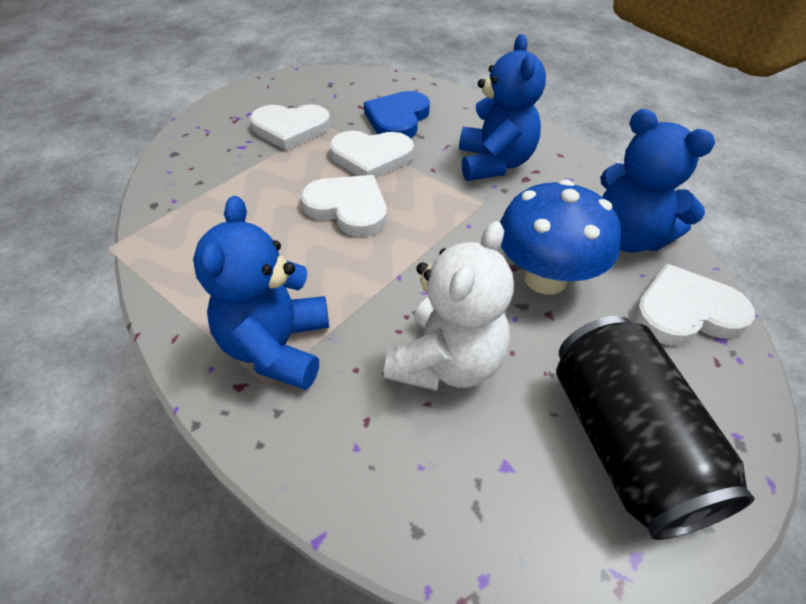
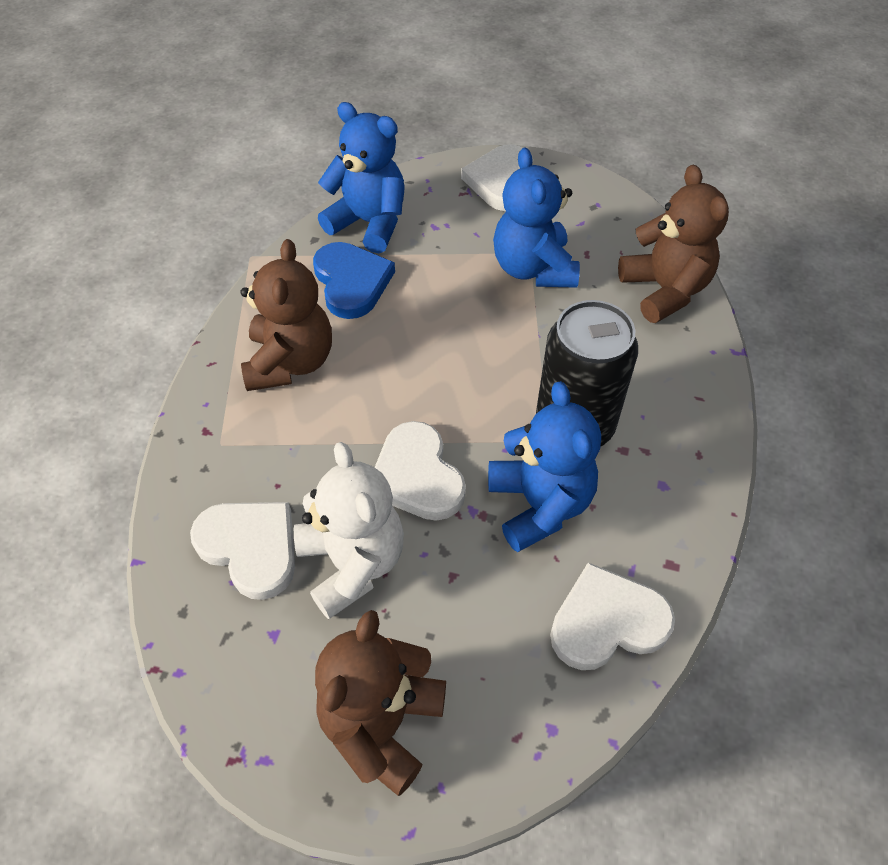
blue mushroom: [500,179,621,294] = 1 -> none = 0
brown teddy bear: none = 0 -> [240,239,332,391] [315,610,446,796] [618,164,729,323] = 3

